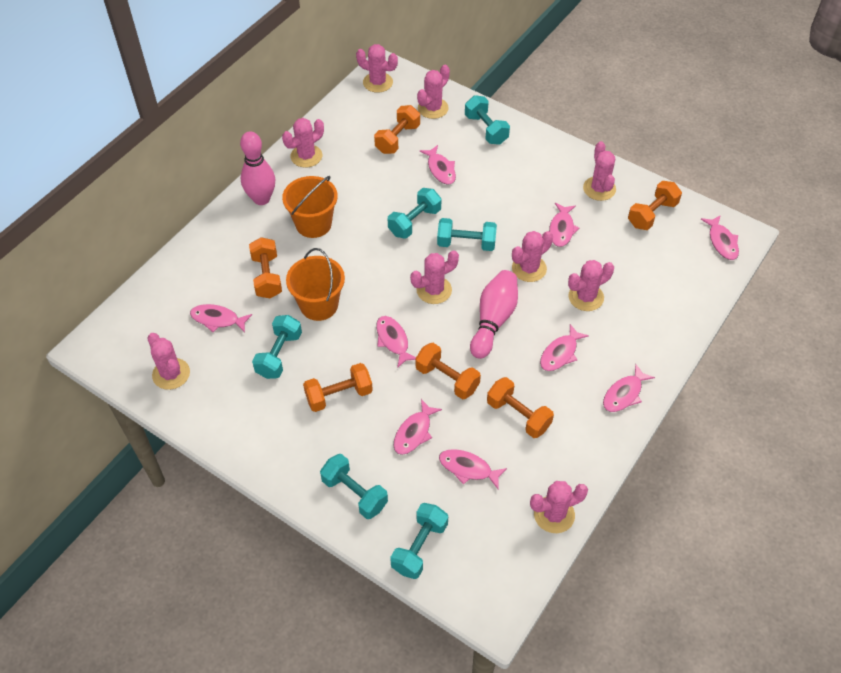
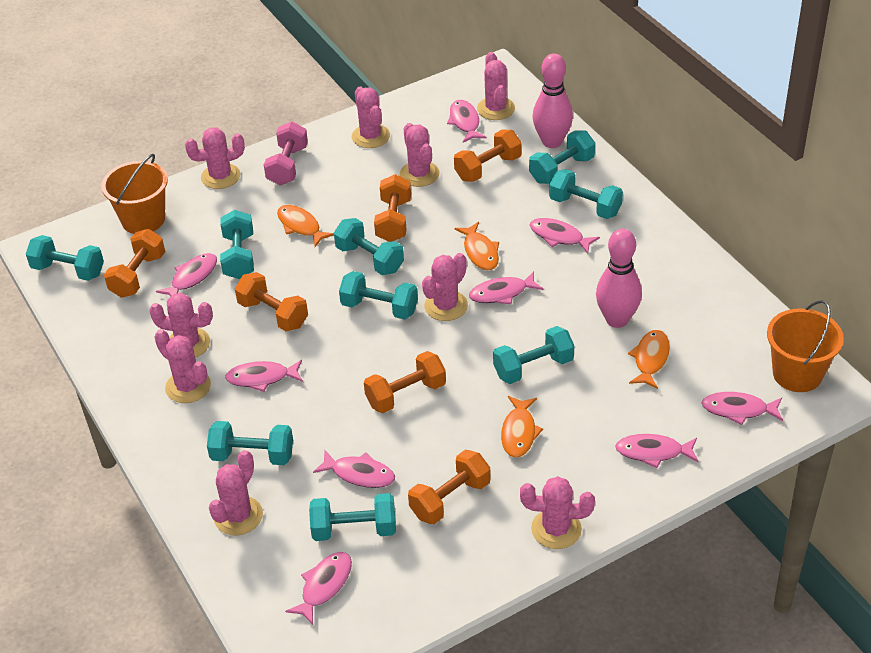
orange fish: none = 0 -> [277,205,334,247] [454,222,499,270] [501,396,543,458] [628,330,670,389] = 4
pink dumbbell: none = 0 -> [264,121,308,185] = 1
turquoise dumbbell: [252,315,302,379] [320,454,388,519] [388,188,442,239] [390,503,448,579] [437,218,497,251] [465,95,510,145] = 6 -> [26,235,104,281] [207,421,293,465] [220,210,254,279] [309,493,396,541] [334,218,404,275] [339,271,418,319] [493,326,574,384] [529,131,595,184] [549,169,623,219] = 9

